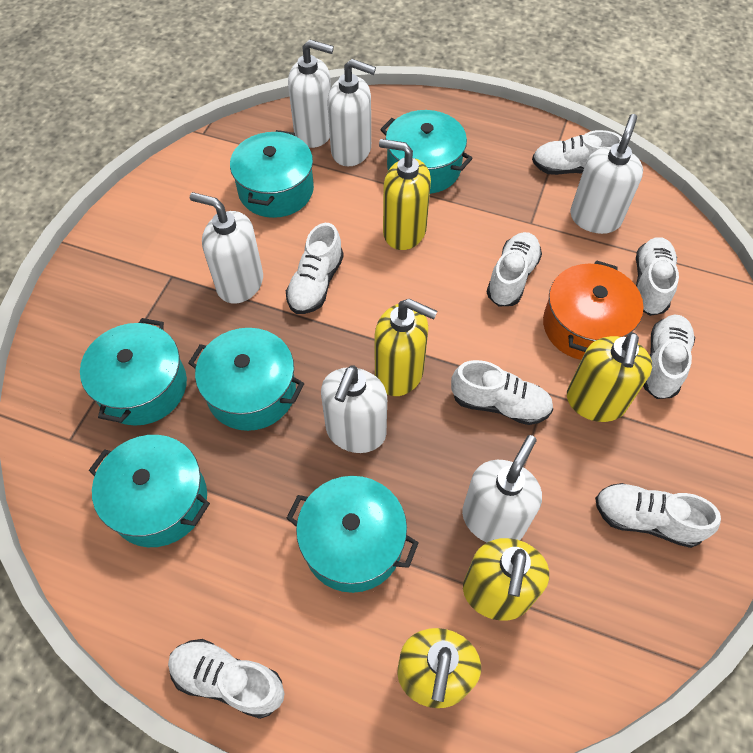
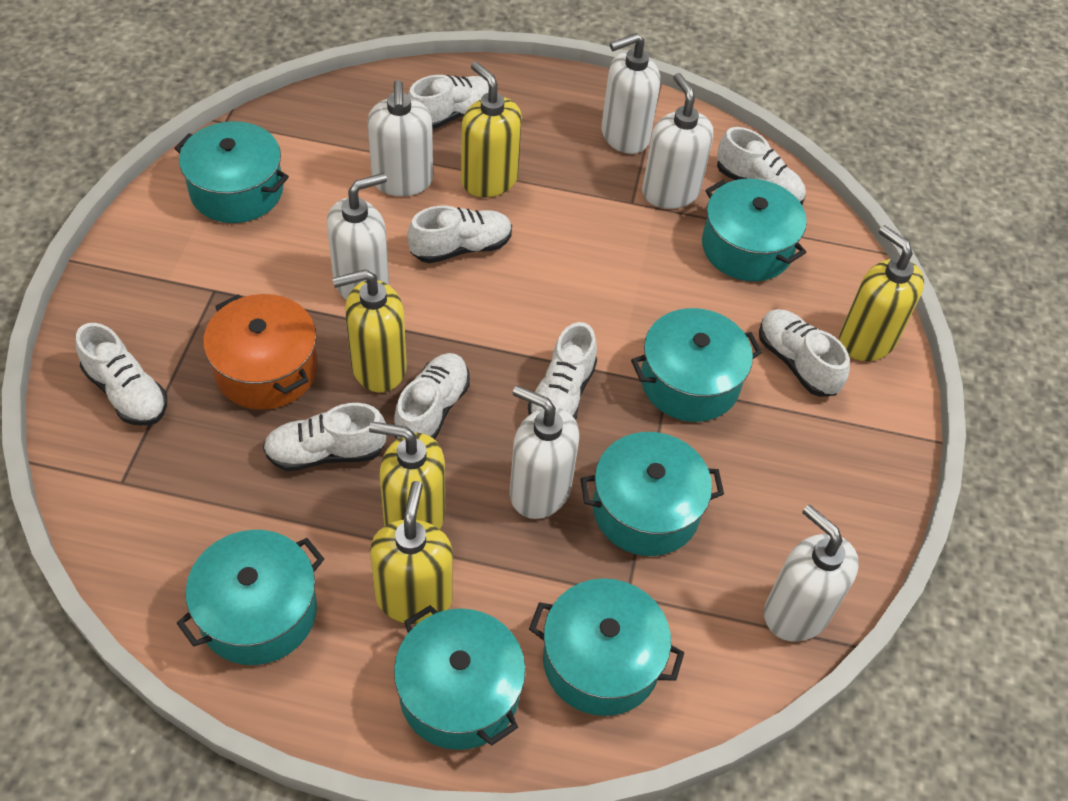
turquoise pot: [80,318,187,426] [89,435,210,547] [188,328,305,431] [230,130,314,218] [286,476,418,593] [380,110,473,194] = 6 -> [174,121,289,223] [177,530,324,665] [394,605,526,750] [529,578,684,716] [580,432,724,556] [631,308,762,422] [702,178,807,281] = 7

